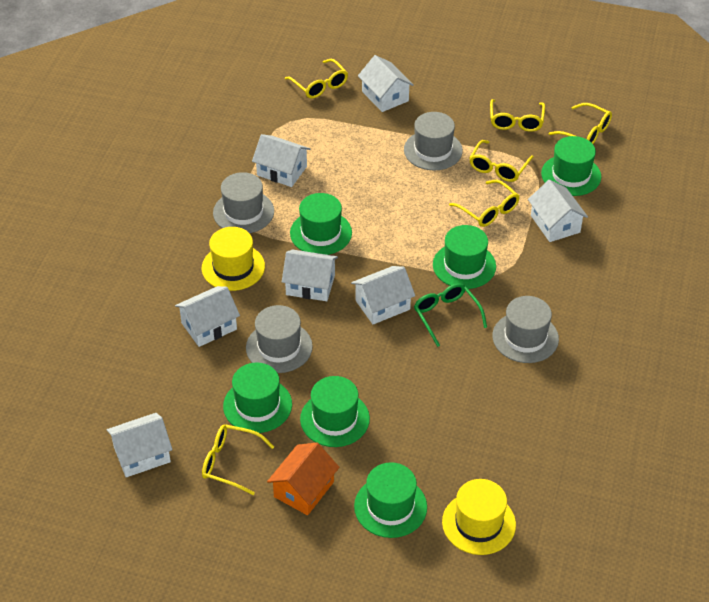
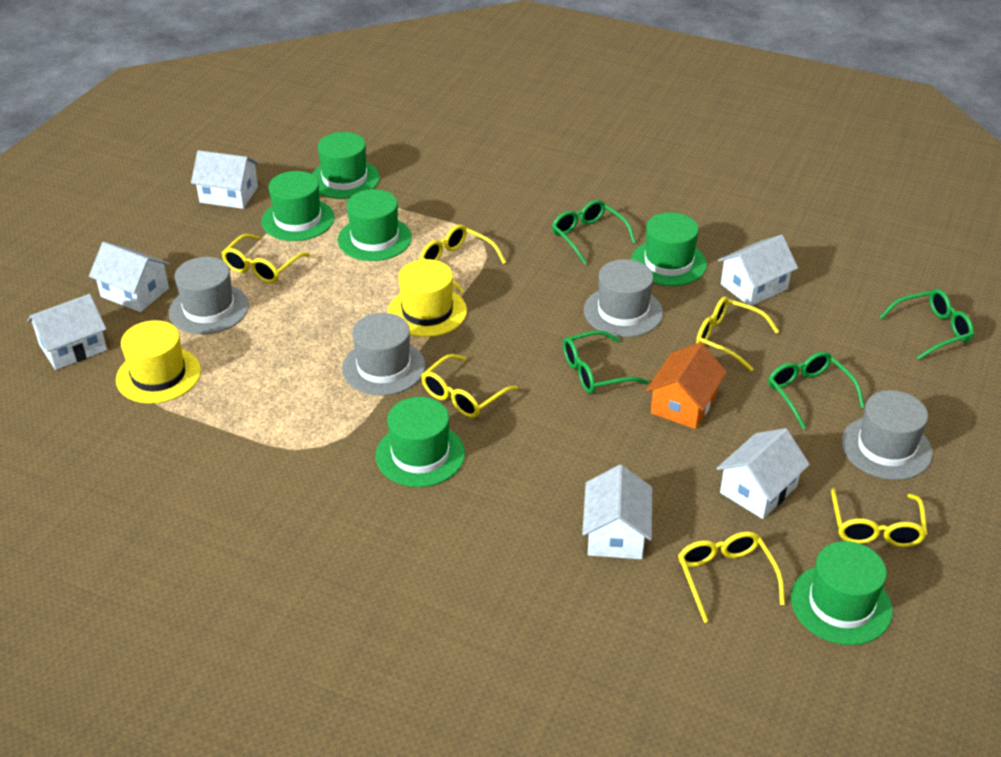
green glasses: [414,283,487,347] = 1 -> [552,200,636,265] [563,330,649,394] [768,351,865,429] [879,289,974,360] = 4
white house: [107,413,172,477] [175,286,240,347] [252,134,310,187] [282,250,338,301] [351,266,415,325] [358,55,414,112] [528,180,588,242] = 7 -> [27,294,107,370] [89,242,170,312] [191,150,259,209] [582,465,652,559] [716,428,810,519] [718,235,798,306] = 6

